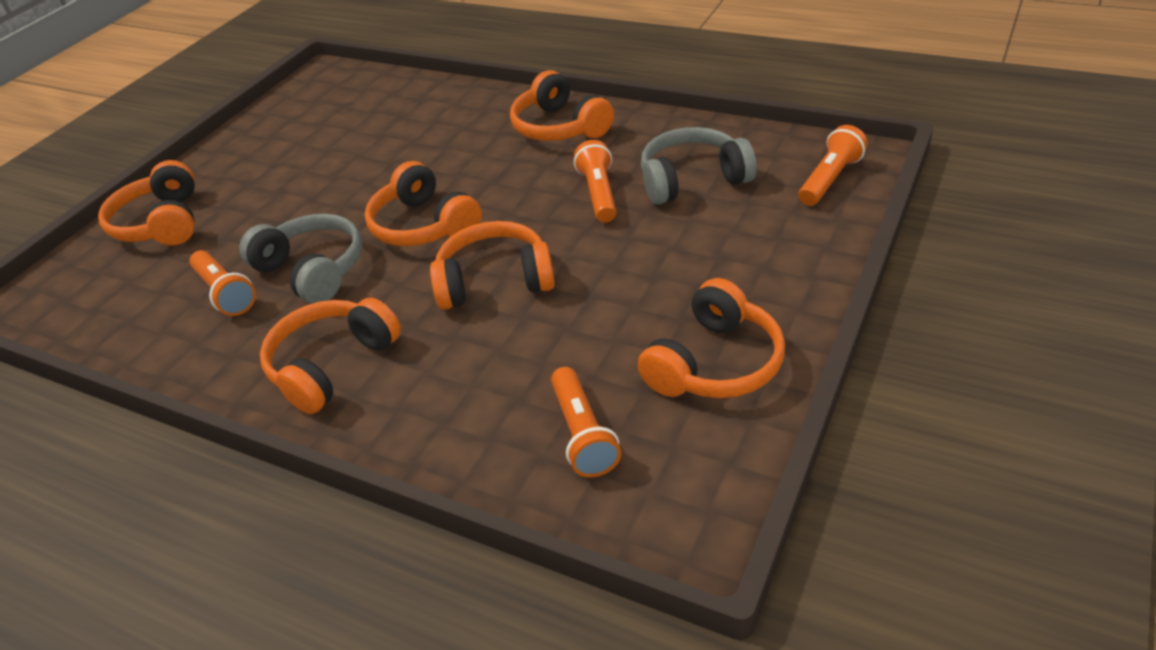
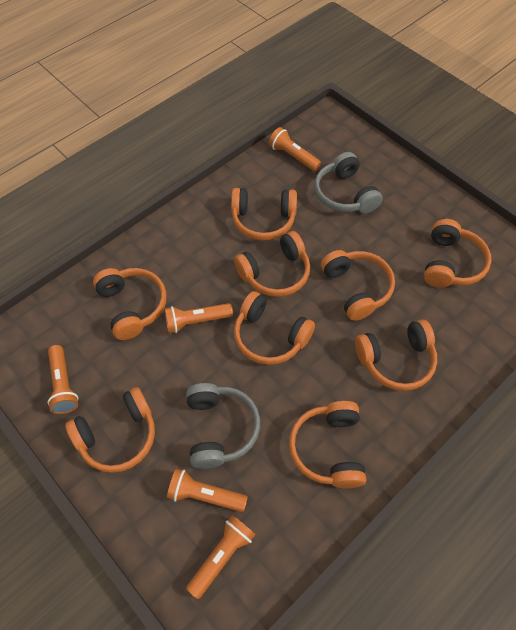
orange flashlight: [189,250,256,316] [551,367,621,478] [574,140,617,222] [799,125,868,206] = 4 -> [48,345,78,414] [165,303,233,333] [167,469,248,512] [186,515,256,599] [269,127,321,172] = 5
orange headphones: [98,160,195,246] [260,298,401,414] [365,161,482,246] [430,221,555,310] [510,70,614,141] [638,278,785,398] = 6 -> [65,387,155,473] [93,268,167,340] [231,188,297,241] [234,231,310,297] [234,291,315,365] [289,401,366,488] [321,250,395,321] [355,319,437,391] [424,219,492,288] = 9

